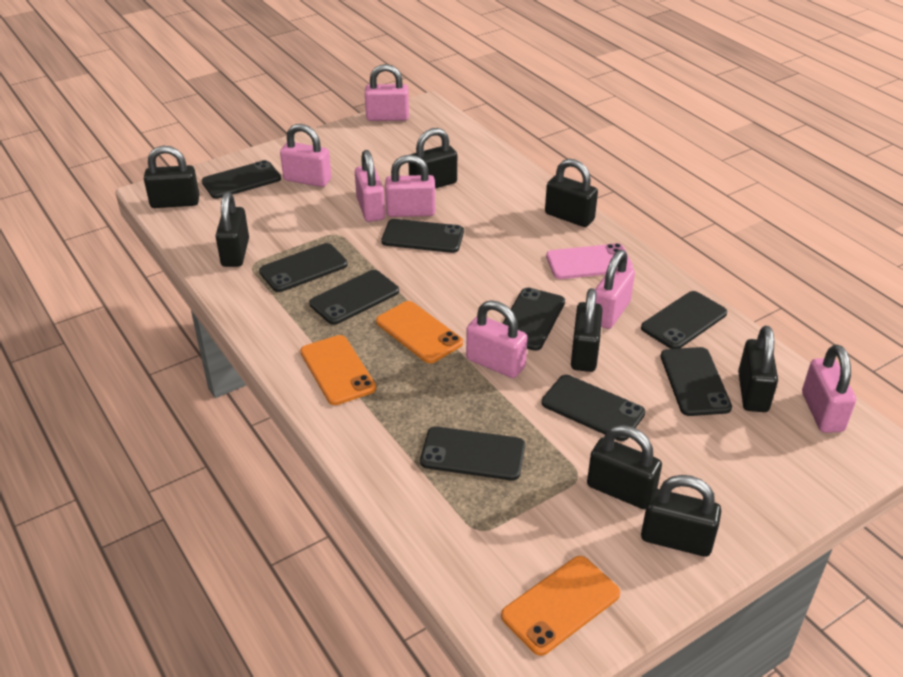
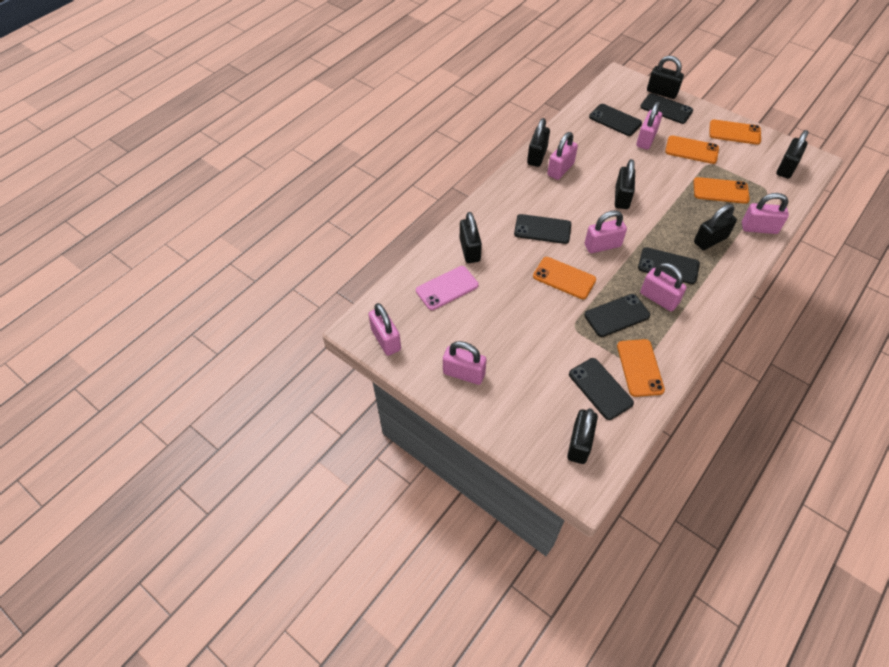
black padlock: [144,146,200,208] [216,192,249,267] [409,128,457,189] [545,159,598,227] [571,288,603,372] [587,425,662,509] [641,475,721,557] [738,326,778,412] = 8 -> [460,212,482,263] [527,118,550,167] [567,408,598,464] [615,159,635,209] [647,56,684,99] [694,204,737,250] [776,130,809,179] = 7
black phone: [202,160,281,199] [259,243,348,292] [309,270,399,325] [381,219,464,253] [420,426,525,481] [502,287,565,351] [542,375,645,441] [641,291,727,349] [661,347,732,416] = 9 -> [514,214,571,244] [569,358,634,420] [584,294,650,337] [589,104,642,136] [638,247,700,284] [640,93,693,124] = 6
orange phone: [300,335,376,405] [376,301,463,363] [501,556,620,656] = 3 -> [533,257,596,299] [617,339,665,397] [665,136,719,164] [693,177,750,204] [709,120,761,145] = 5

